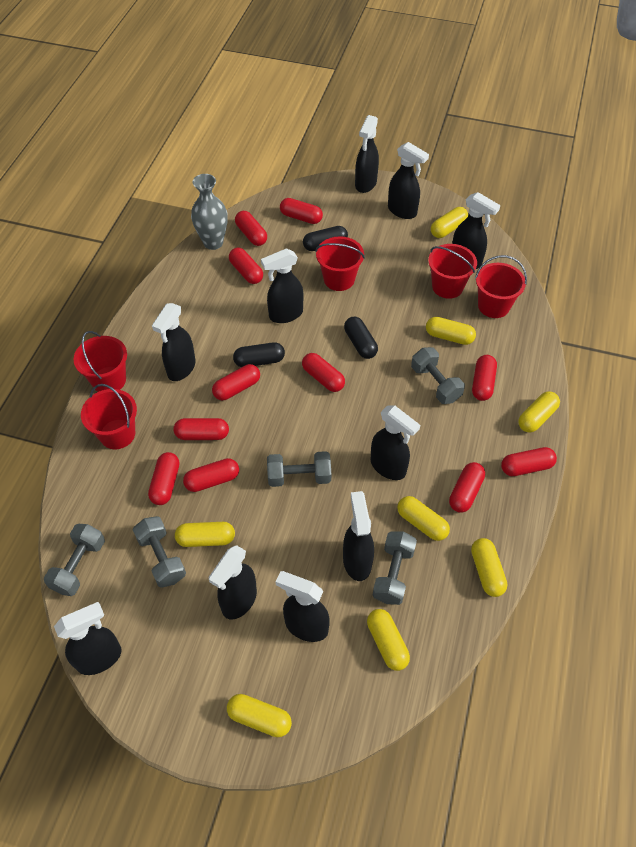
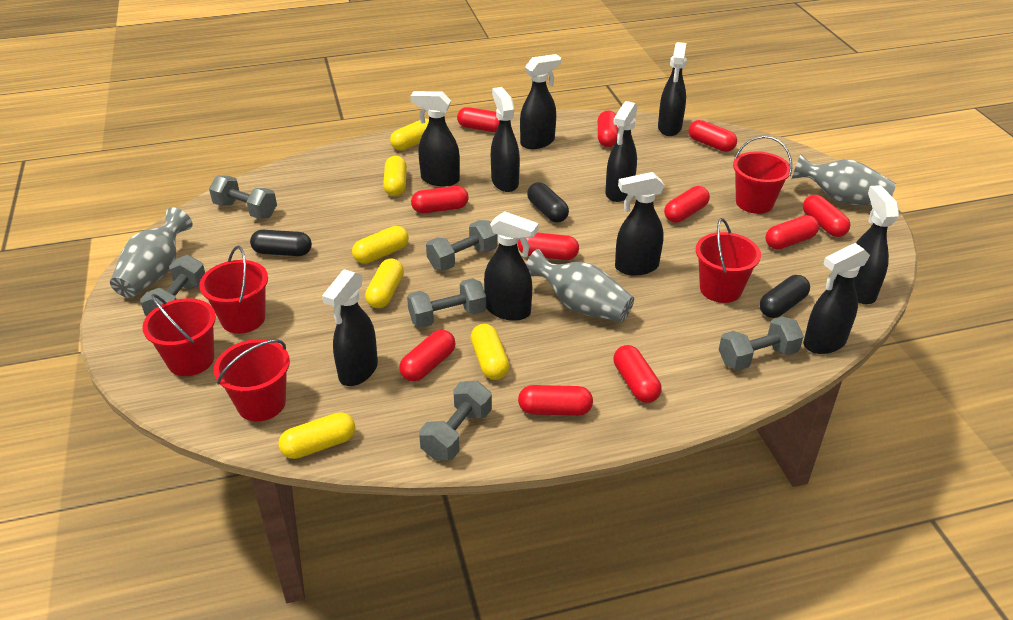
grey dumbbell: [44,524,105,596] [133,516,186,588] [267,451,331,487] [373,531,417,605] [411,347,465,404] = 5 -> [140,255,205,316] [209,176,277,219] [407,278,486,328] [419,381,492,460] [426,220,497,271] [719,316,804,370] = 6
grey vase: [191,174,228,250] = 1 -> [110,208,193,298] [526,249,634,322] [792,154,896,206] = 3
yellow capsule: [175,522,235,547] [227,694,292,737] [367,609,410,671] [397,496,450,541] [426,317,476,345] [431,207,468,238] [471,538,507,597] [518,391,560,433] = 8 -> [278,412,355,459] [352,226,409,264] [365,259,404,308] [383,156,407,196] [390,119,429,151] [471,324,510,380] = 6

